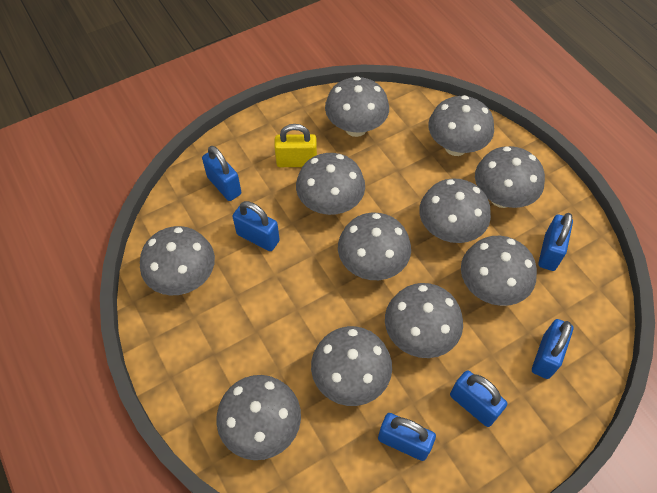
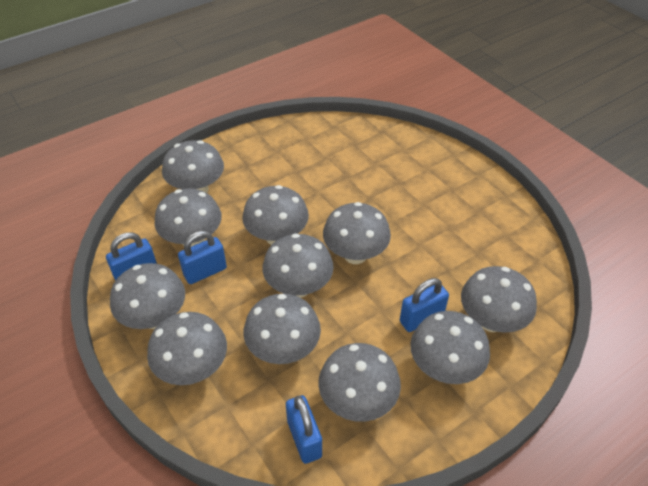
blue padlock: [202,146,241,201] [232,201,280,251] [378,413,436,461] [450,370,507,427] [532,319,573,379] [538,213,573,271] = 6 -> [106,232,157,281] [178,231,227,284] [286,395,322,464] [400,278,449,332] = 4
yellow padlock: [274,124,317,167] = 1 -> none = 0

